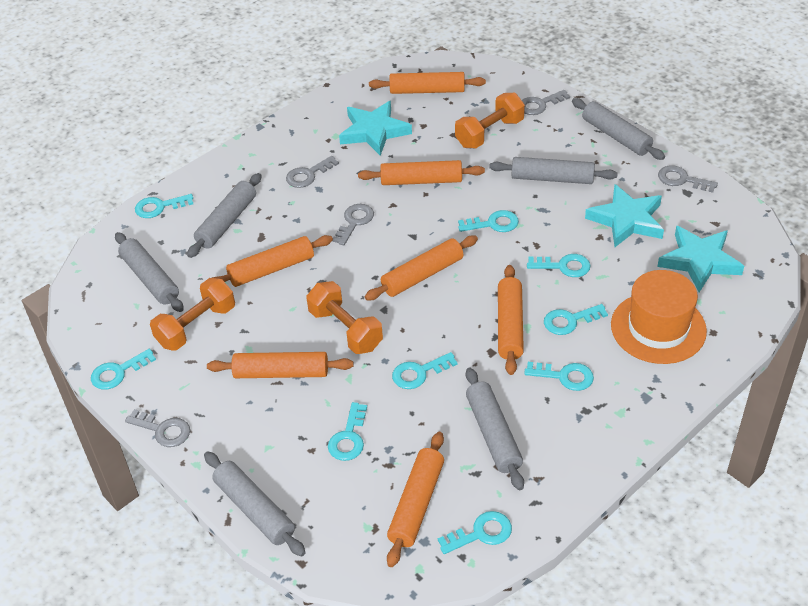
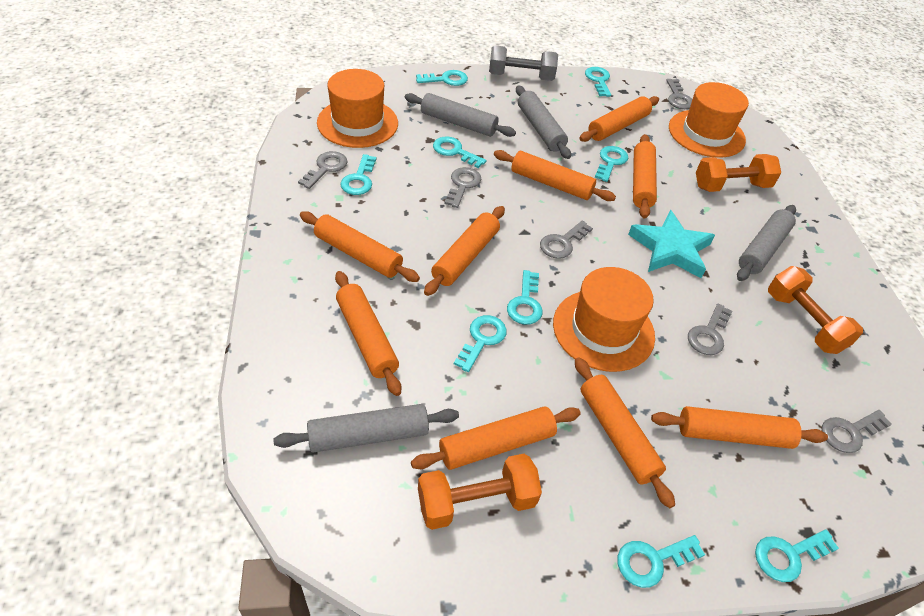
grey dumbbell: none = 0 -> [489,45,558,81] = 1
grey key: [125,409,190,447] [286,156,339,188] [332,204,374,246] [522,90,570,115] [658,165,718,193] = 5 -> [298,151,348,189] [444,167,481,208] [540,221,593,259] [666,79,692,109] [688,304,732,355] [822,410,892,453] = 6
grey rolling pin: [115,232,184,312] [187,173,261,258] [204,451,306,557] [466,368,524,490] [489,157,618,184] [572,98,665,160] = 6 -> [273,404,459,453] [405,93,516,137] [516,86,571,159] [737,205,796,281] = 4
orange hat: [611,270,707,364] = 1 -> [317,69,398,148] [553,267,655,372] [669,82,749,158] = 3
orange rolling pin: [207,352,354,378] [212,235,333,287] [358,160,485,185] [365,236,478,300] [369,72,486,94] [387,432,444,567] [498,265,524,375] = 7 -> [300,211,420,282] [335,271,401,396] [411,407,581,470] [424,206,505,296] [494,150,616,201] [575,358,675,508] [579,96,659,142] [633,134,657,218] [651,406,828,449] = 9
turquoise star: [339,101,412,156] [585,184,664,247] [657,226,744,292] = 3 -> [628,210,715,278] = 1

